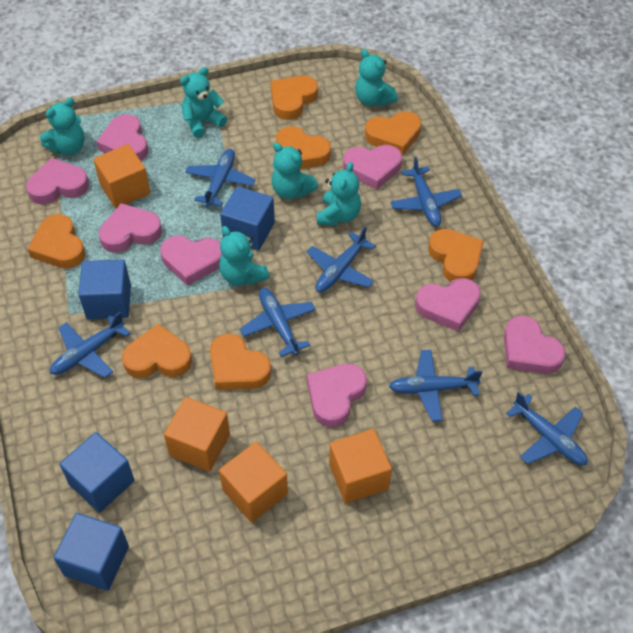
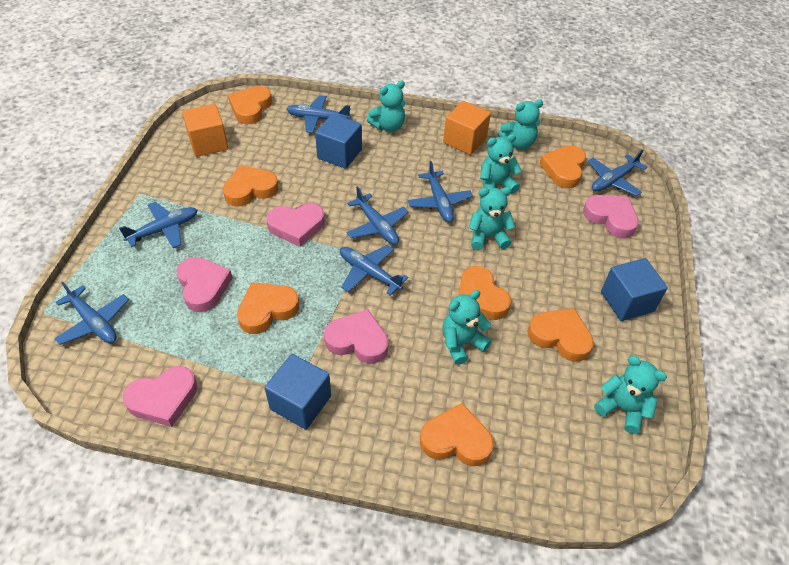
blue cube: [54,513,129,591] [59,432,134,513] [78,260,131,319] [220,186,275,251] = 4 -> [265,354,331,430] [315,114,362,169] [601,258,668,321] = 3
orange cube: [93,144,150,208] [164,397,230,471] [219,442,288,522] [329,429,392,503] = 4 -> [182,104,228,157] [443,101,491,155] = 2
pink heart: [26,158,89,205] [96,114,148,161] [99,203,162,253] [160,236,222,286] [307,364,367,427] [343,145,402,190] [415,278,481,332] [504,316,566,374] = 8 -> [123,366,197,427] [177,257,233,312] [266,203,325,247] [324,309,388,364] [583,195,639,238] = 5

